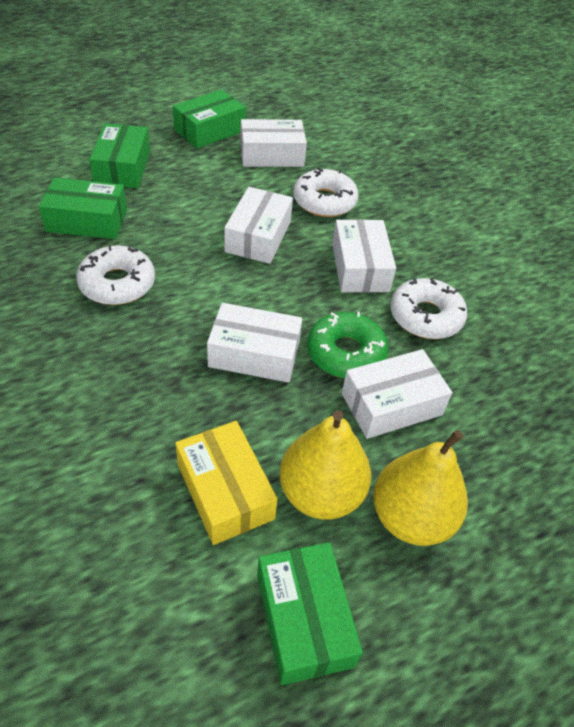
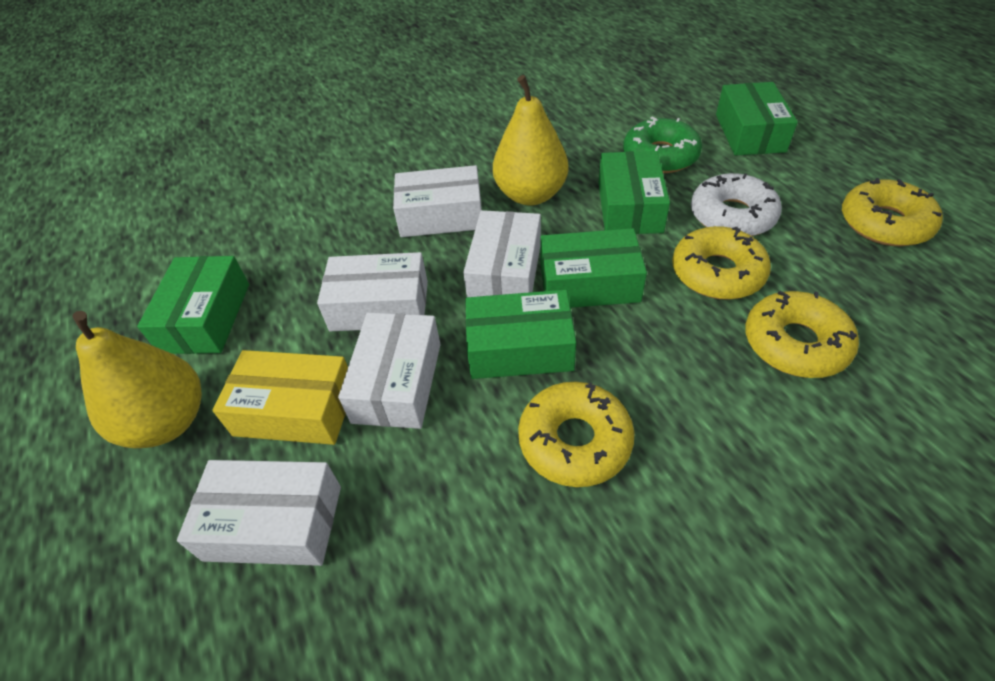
green box: [39,177,127,239] [89,123,150,188] [173,90,246,149] [257,542,363,685] = 4 -> [137,256,249,354] [465,290,576,379] [540,228,647,308] [599,151,670,234] [716,82,798,156] = 5
white donut: [76,245,155,305] [293,167,358,217] [390,278,468,339] = 3 -> [691,173,782,236] = 1
yellow donut: none = 0 -> [518,382,635,487] [672,226,771,300] [745,291,859,378] [842,178,943,246] = 4

